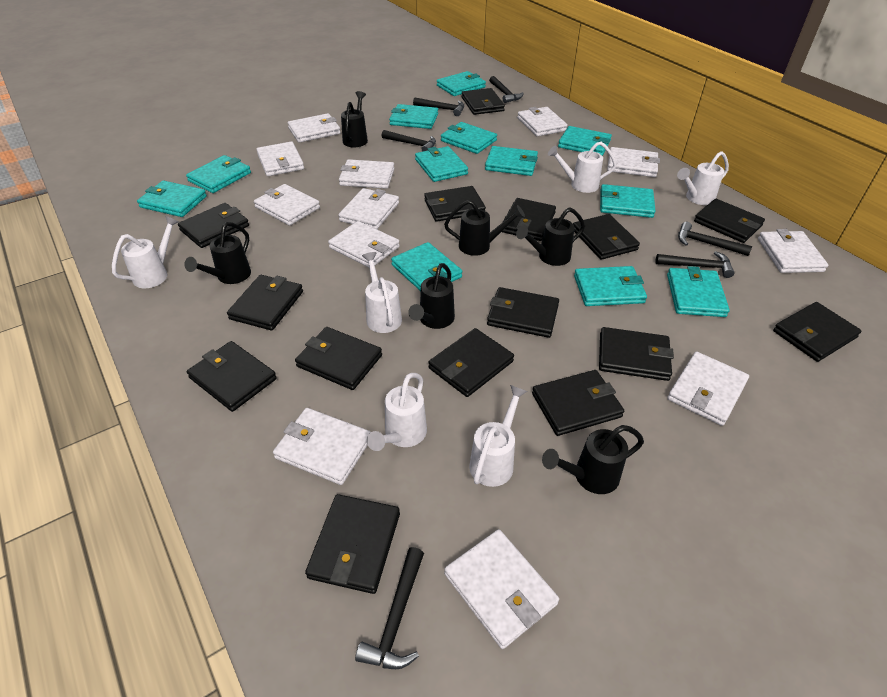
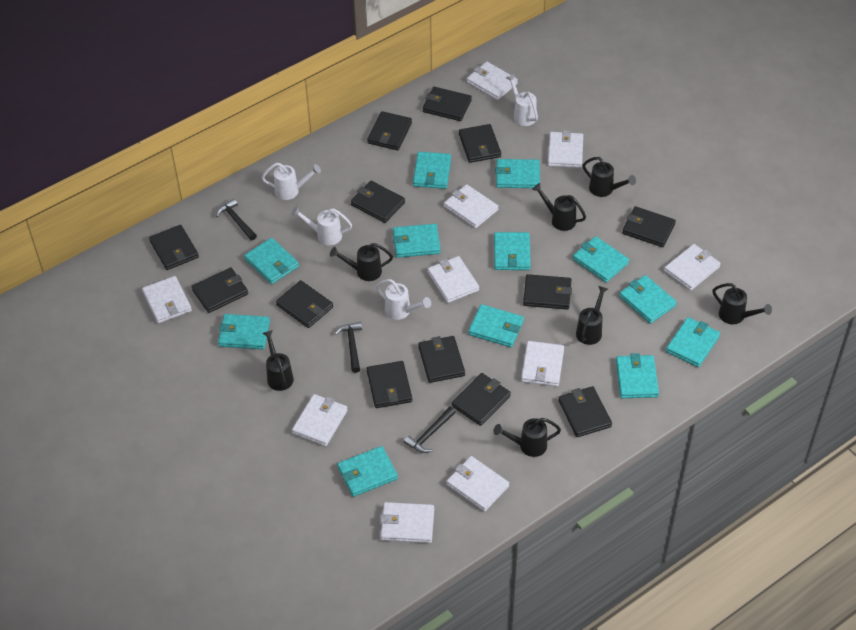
black hammer: [355,547,424,669] [382,130,436,152] [413,98,464,116] [489,76,524,103] [655,251,735,278] [678,222,752,256] = 6 -> [216,199,257,240] [335,322,362,373] [404,407,456,453] = 3
black wallet: [178,203,249,248] [187,341,277,412] [227,275,303,331] [295,327,382,390] [305,494,400,594] [424,186,486,222] [428,328,514,397] [462,88,505,115] [487,287,559,338] [502,198,556,241] [532,370,624,436] [573,214,640,260] [599,327,674,381] [694,199,765,243] [773,302,862,362] = 15 -> [149,225,199,270] [192,267,248,313] [276,280,333,328] [351,181,405,223] [367,111,412,150] [367,361,412,408] [418,336,465,383] [423,87,472,121] [452,373,511,426] [459,124,501,163] [523,274,572,310] [558,386,612,437] [622,206,676,247] = 13
black watering can: [184,222,251,284] [341,91,368,147] [408,263,455,329] [444,200,525,256] [516,207,585,266] [542,425,644,494] = 6 -> [263,330,294,391] [330,243,393,281] [493,418,561,457] [532,183,586,231] [576,286,608,345] [583,157,636,197] [713,283,772,325] = 7
white wallet: [254,184,320,226] [256,141,304,176] [273,408,371,485] [288,113,341,143] [328,221,400,267] [338,188,399,229] [339,159,395,189] [444,529,559,649] [517,107,568,136] [607,147,660,177] [667,352,749,426] [758,229,828,273] = 12 -> [142,276,192,323] [292,394,348,446] [380,502,434,543] [428,256,479,303] [444,184,498,228] [446,456,509,512] [467,62,518,100] [521,341,564,386] [548,130,583,168] [664,244,721,291] = 10
white watering can: [112,215,179,288] [362,252,402,333] [367,373,427,451] [469,385,528,487] [548,142,617,193] [677,151,729,205] = 6 -> [262,163,321,200] [291,206,352,245] [376,279,431,320] [506,74,538,126] = 4

